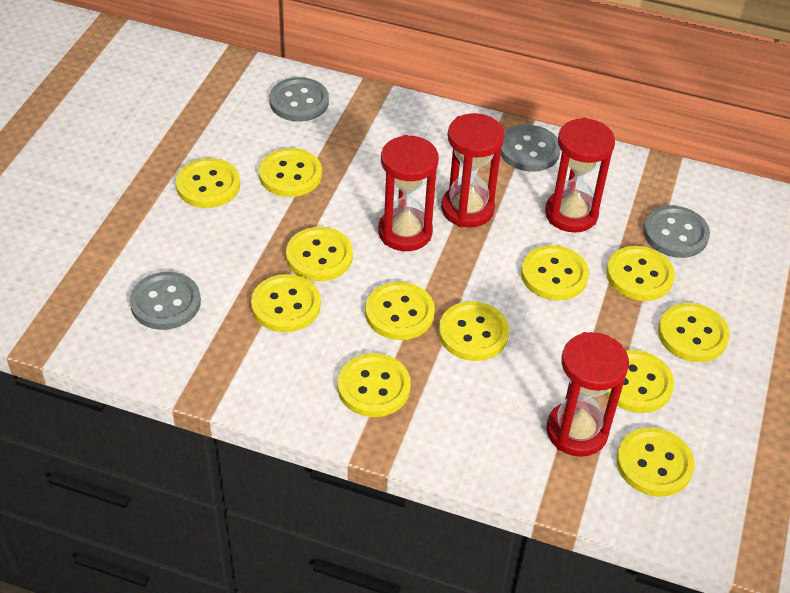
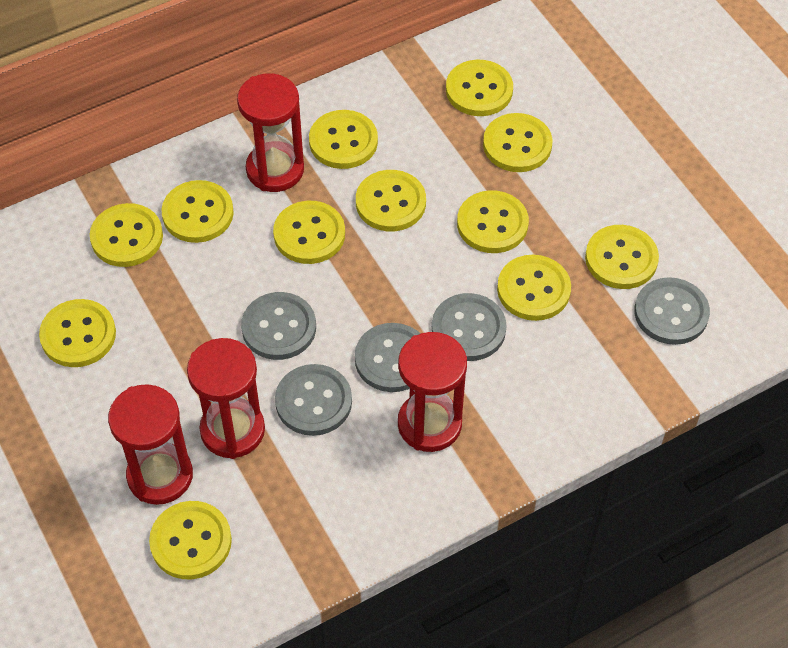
grey button: [130,272,201,330] [269,77,329,122] [501,125,561,172] [643,206,710,258] = 4 -> [241,292,316,360] [275,364,352,436] [355,323,420,392] [432,293,507,361] [634,277,710,345] = 5

